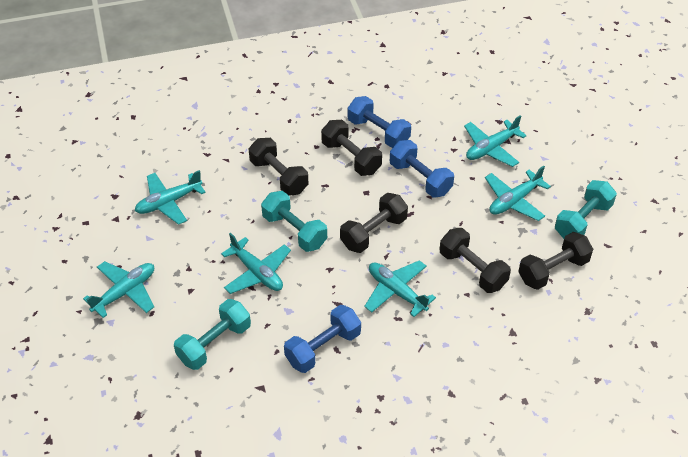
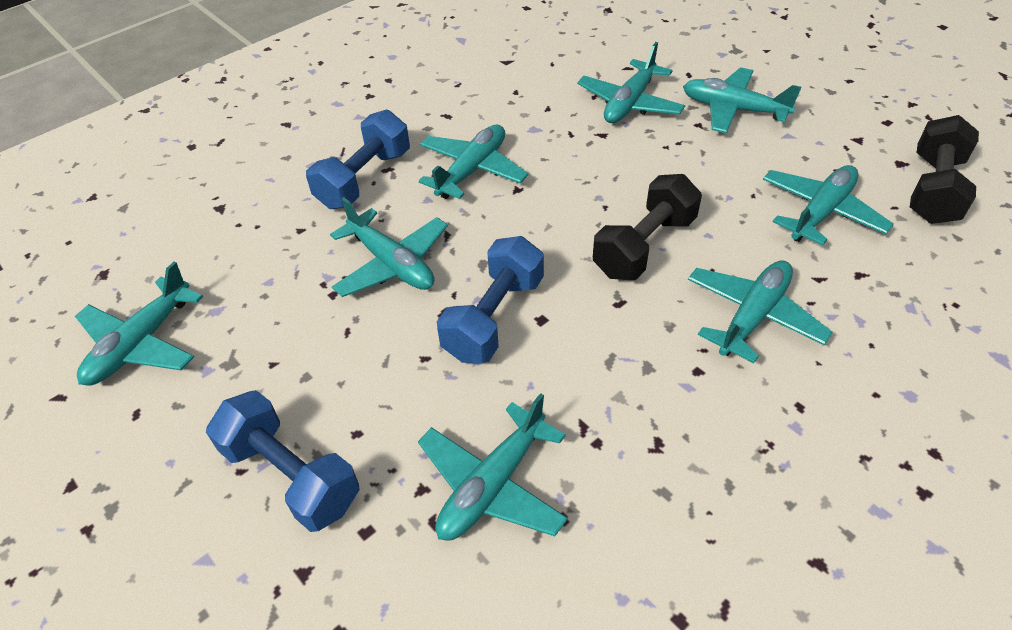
black dumbbell: [249,138,309,196] [321,120,382,176] [340,193,408,253] [439,228,511,293] [518,232,593,290] = 5 -> [593,174,702,280] [910,115,979,224] = 2
turquoise dumbbell: [174,299,251,370] [261,191,327,252] [555,180,617,239] = 3 -> none = 0
turquoise plane: [83,261,154,318] [135,170,206,225] [221,233,291,294] [364,260,436,317] [464,115,527,167] [485,165,551,221] = 6 -> [75,262,203,385] [330,197,448,297] [418,393,568,540] [419,125,528,199] [577,42,685,123] [683,67,801,133] [688,260,833,363] [763,165,894,246] = 8

